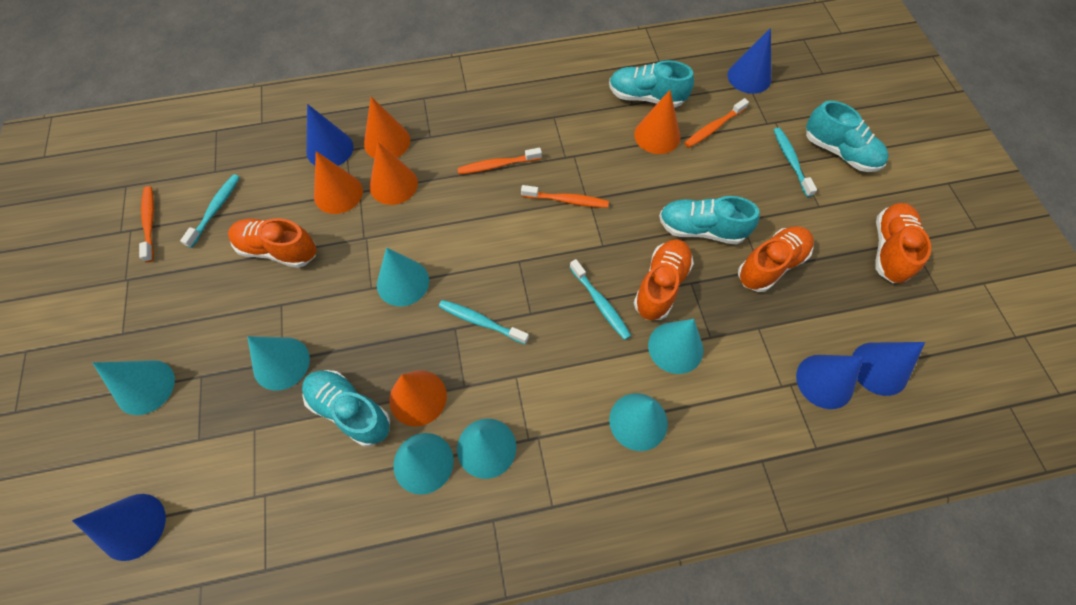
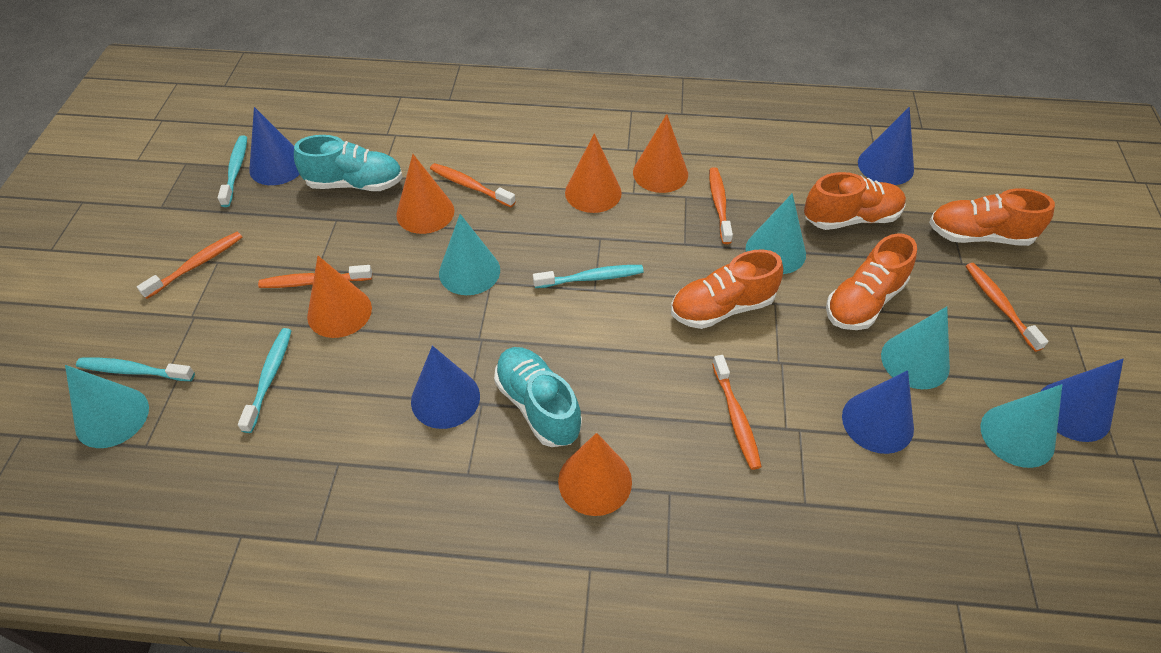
orange toothbrush: [139,186,154,262] [457,148,542,174] [521,185,609,208] [684,98,749,148] = 4 -> [137,232,242,299] [258,265,372,288] [430,163,516,207] [709,167,733,244] [712,355,762,470] [966,263,1049,352] = 6
turquoise cone: [93,360,175,415] [247,336,310,391] [377,247,429,306] [393,433,454,495] [457,419,516,479] [609,393,668,451] [648,319,703,374] = 7 -> [65,365,149,448] [439,214,500,295] [745,193,806,274] [881,307,950,389] [981,384,1062,468] = 5
turquoise shoe: [302,370,390,447] [609,60,694,107] [659,196,760,244] [806,101,889,172] = 4 -> [294,135,403,191] [494,347,582,447] = 2

